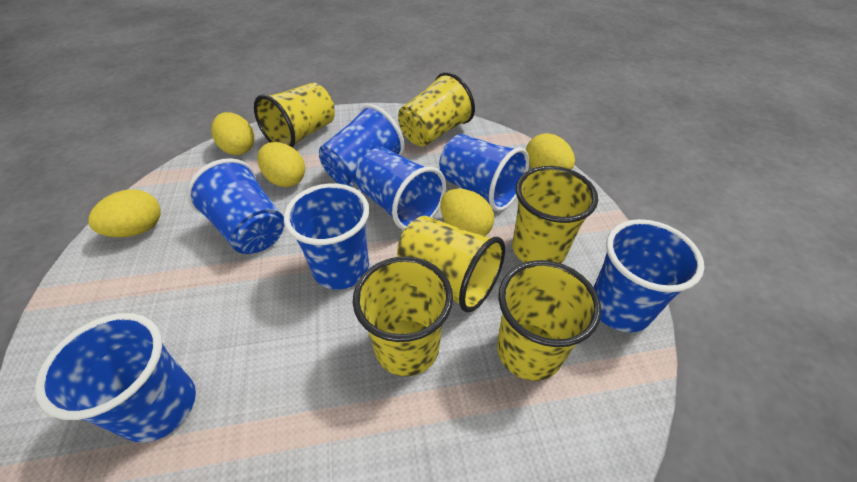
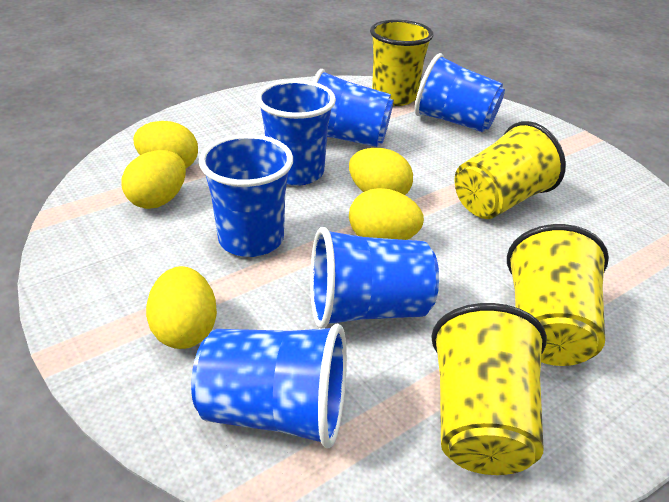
blue cup: [35,313,196,443] [186,158,285,254] [284,183,369,290] [319,104,405,187] [355,148,446,230] [439,134,529,211] [593,219,704,333] = 7 -> [191,323,347,448] [199,134,293,257] [256,80,336,186] [310,227,439,329] [313,69,394,147] [415,53,505,132] = 6
yellow cup: [254,83,335,148] [353,256,453,376] [397,216,505,312] [398,72,475,147] [497,260,601,381] [512,166,598,264] = 6 -> [370,20,433,106] [431,303,547,475] [454,121,566,219] [507,224,609,366] = 4

